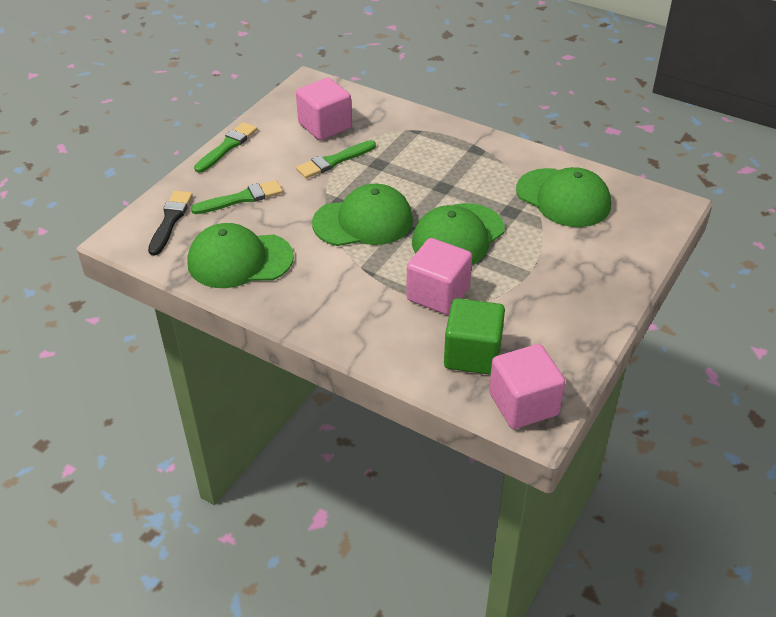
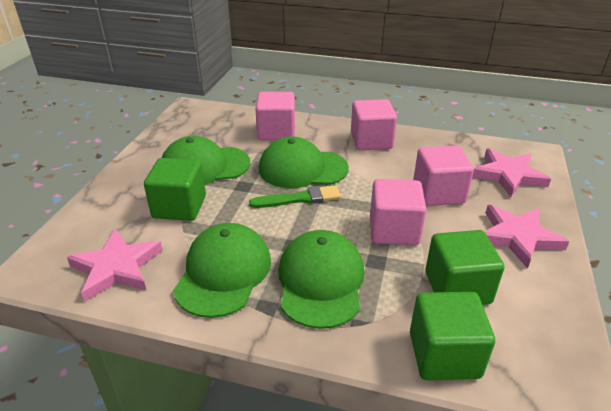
black brush: [148,191,193,256] = 1 -> none = 0
green brush: [191,180,283,214] [194,122,257,173] [296,140,376,178] = 3 -> [249,185,341,208] = 1
green cube: [444,298,505,375] = 1 -> [144,158,206,221] [410,292,495,380] [425,230,504,305] = 3
pink cube: [296,78,352,140] [406,238,472,315] [489,344,565,429] = 3 -> [256,92,295,140] [351,99,397,150] [370,179,427,245] [413,146,474,206] = 4
pink star: none = 0 -> [67,229,163,302] [472,148,551,197] [484,205,570,269] = 3

